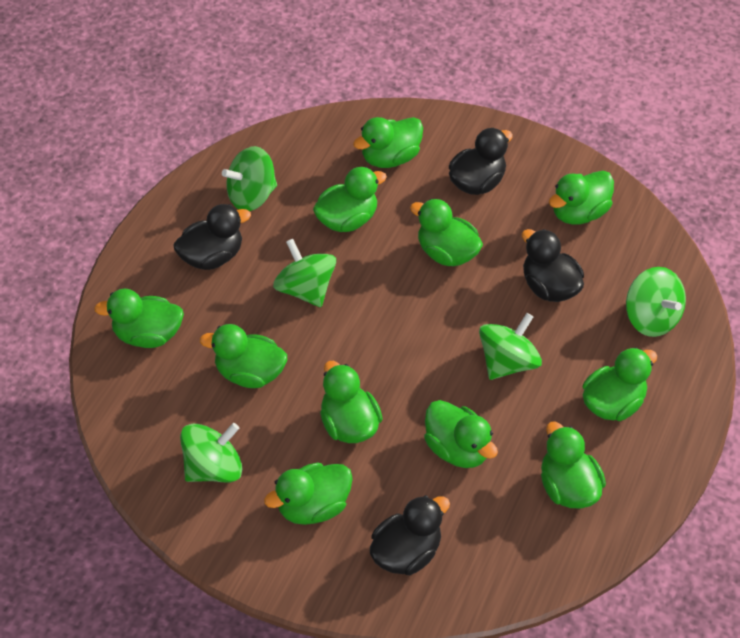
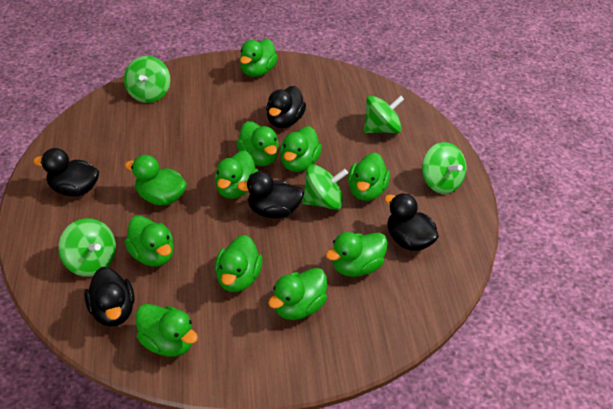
black duck: [173,204,251,270] [370,495,450,575] [449,128,513,195] [522,229,584,302] = 4 -> [33,148,99,197] [84,267,135,327] [237,171,304,218] [266,86,306,128] [384,193,439,251] = 5

